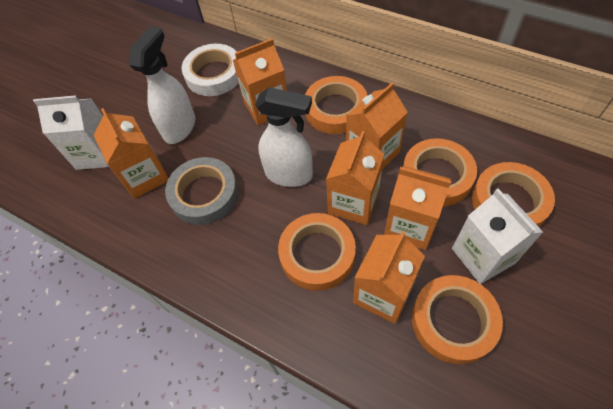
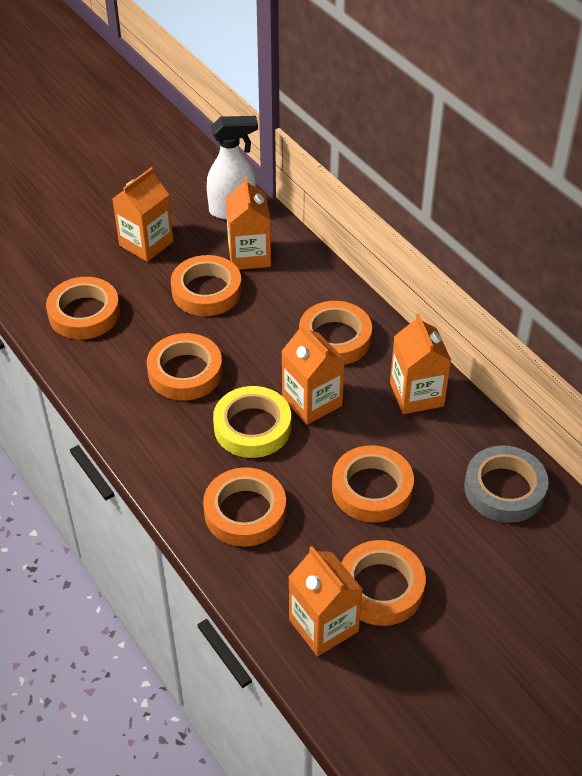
orange carton: [94,108,169,199] [233,38,287,125] [326,131,384,225] [346,82,408,169] [353,231,425,324] [384,166,451,250] = 6 -> [113,167,173,262] [226,176,271,270] [281,323,345,425] [289,546,363,656] [390,313,452,414] = 5
orange tape: [278,213,356,291] [305,76,368,134] [403,138,477,206] [412,275,503,364] [472,162,555,227] = 5 -> [46,277,120,339] [147,333,222,401] [171,255,242,316] [203,467,286,547] [300,301,372,365] [332,445,414,522] [341,540,426,626] = 7
white carton: [33,95,109,170] [452,189,543,284] = 2 -> none = 0
white spray bottle: [129,26,195,144] [255,87,313,187] = 2 -> [207,116,258,220] = 1
white tape: [182,44,239,96] = 1 -> none = 0
yellow tape: none = 0 -> [213,386,291,458] = 1

